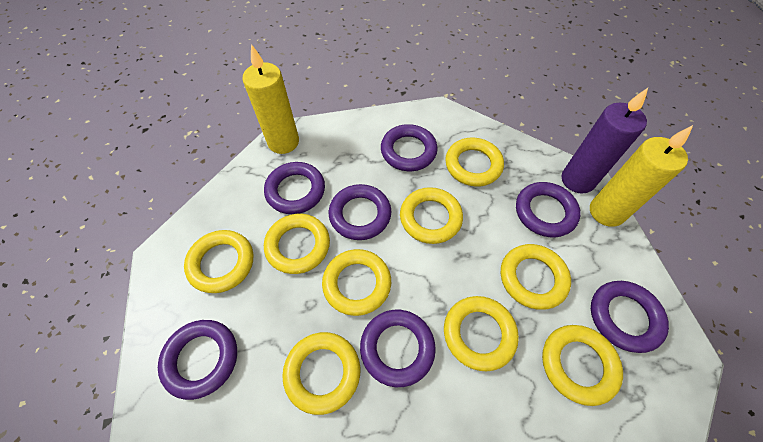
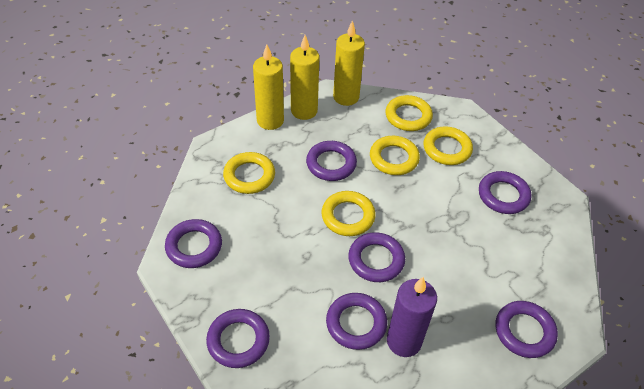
yellow candle: [242,44,299,154] [590,125,693,227] = 2 -> [253,44,284,130] [290,35,319,120] [333,20,365,106] = 3
yellow ring: [184,230,253,293] [264,214,330,274] [282,332,360,415] [322,249,391,316] [400,187,463,244] [444,296,519,371] [445,138,504,187] [501,244,571,310] [542,325,623,406] = 9 -> [223,152,275,194] [321,191,376,236] [370,136,420,175] [386,95,433,131] [424,126,473,165] = 5

